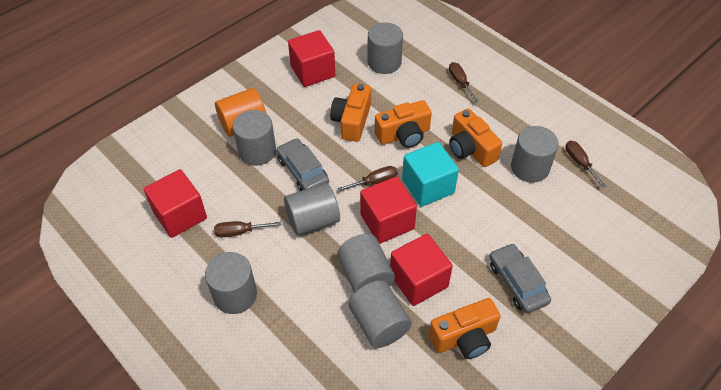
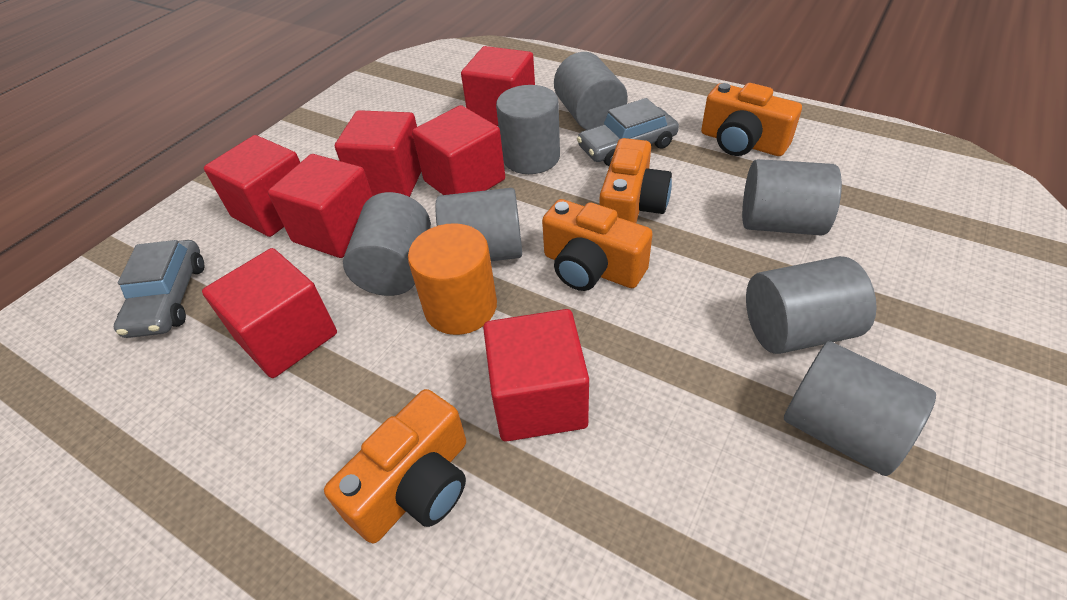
brown screwdriver: [214,221,281,237] [337,166,397,192] [449,62,479,103] [565,141,606,188] = 4 -> none = 0
red cube: [144,169,207,238] [288,30,335,87] [360,176,417,244] [390,234,453,306] = 4 -> [202,248,337,378] [204,135,300,237] [268,154,373,258] [335,110,421,197] [412,105,505,195] [461,46,535,126] [483,309,589,442] = 7
turquoise cube: [402,142,459,207] = 1 -> none = 0

